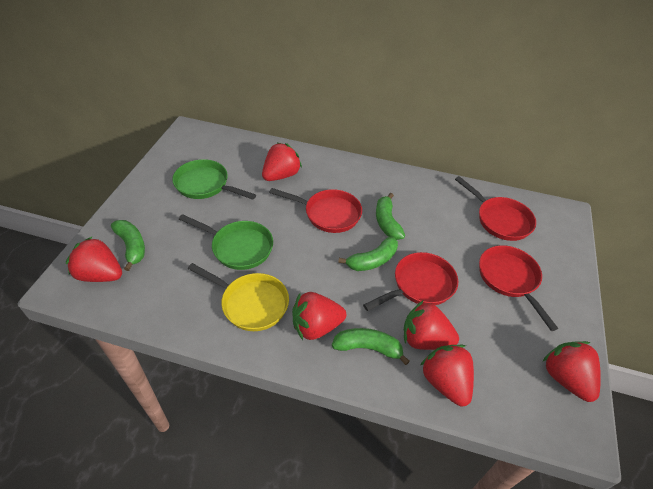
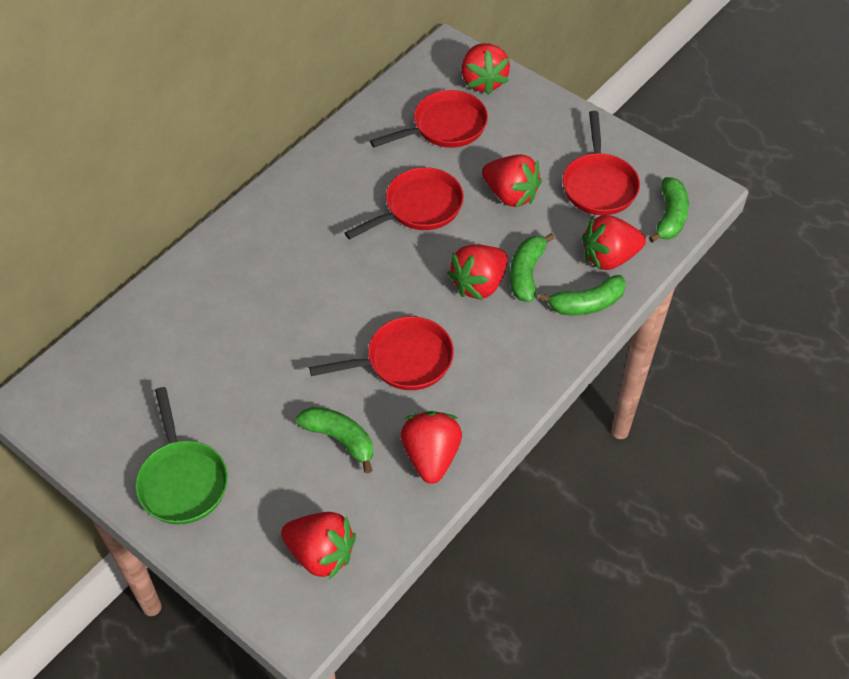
green pan: [172,159,256,200] [179,214,273,270] = 2 -> [135,387,228,524] = 1
yellow pan: [188,263,289,331] = 1 -> none = 0

